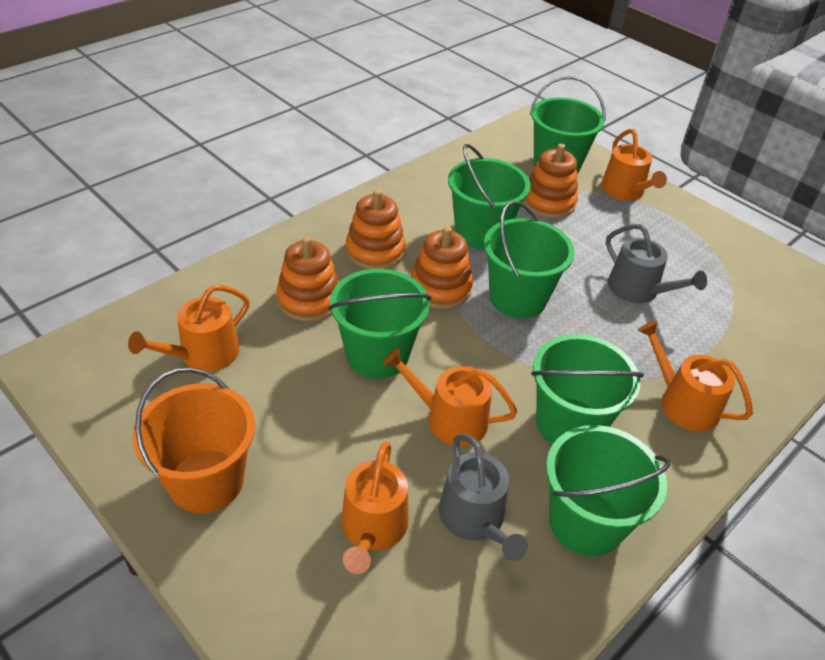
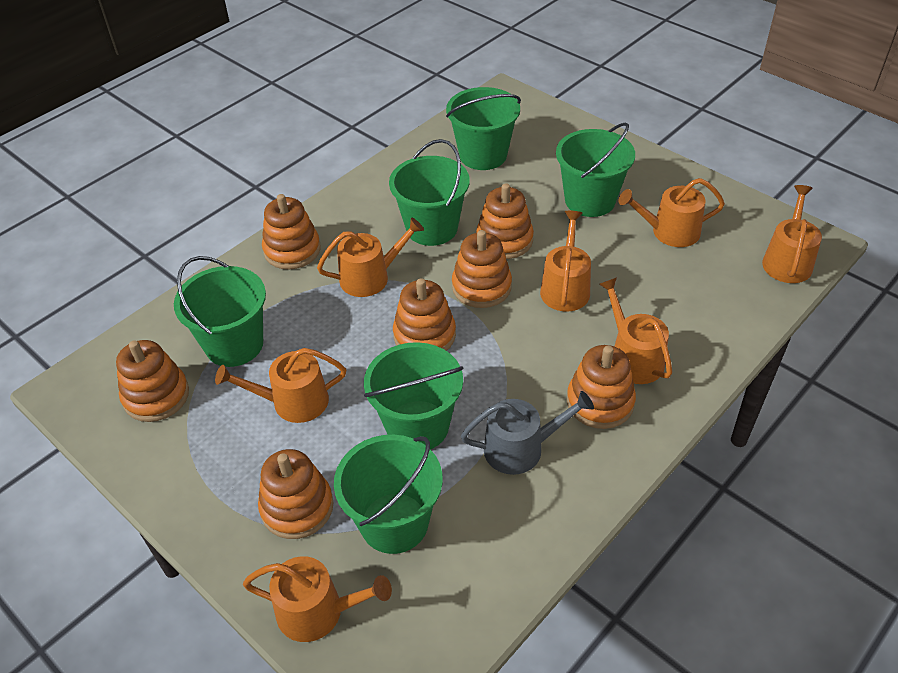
grey watering can: [439,434,528,561] [606,224,707,303] = 2 -> [461,391,594,475] = 1
orange bucket: [132,368,255,513] = 1 -> none = 0
orange stacking toy: [276,236,339,322] [346,189,406,269] [411,226,473,309] [523,144,578,218] = 4 -> [116,340,189,422] [258,449,334,539] [262,194,321,269] [393,278,456,351] [452,230,512,308] [476,183,534,259] [567,345,636,429] = 7
orange watering can: [128,285,249,372] [341,441,409,574] [383,348,517,446] [601,129,667,200] [638,320,753,431] = 5 -> [215,348,346,423] [243,556,392,642] [317,217,424,297] [540,211,591,312] [599,277,672,384] [618,178,725,247] [762,185,822,283] = 7

